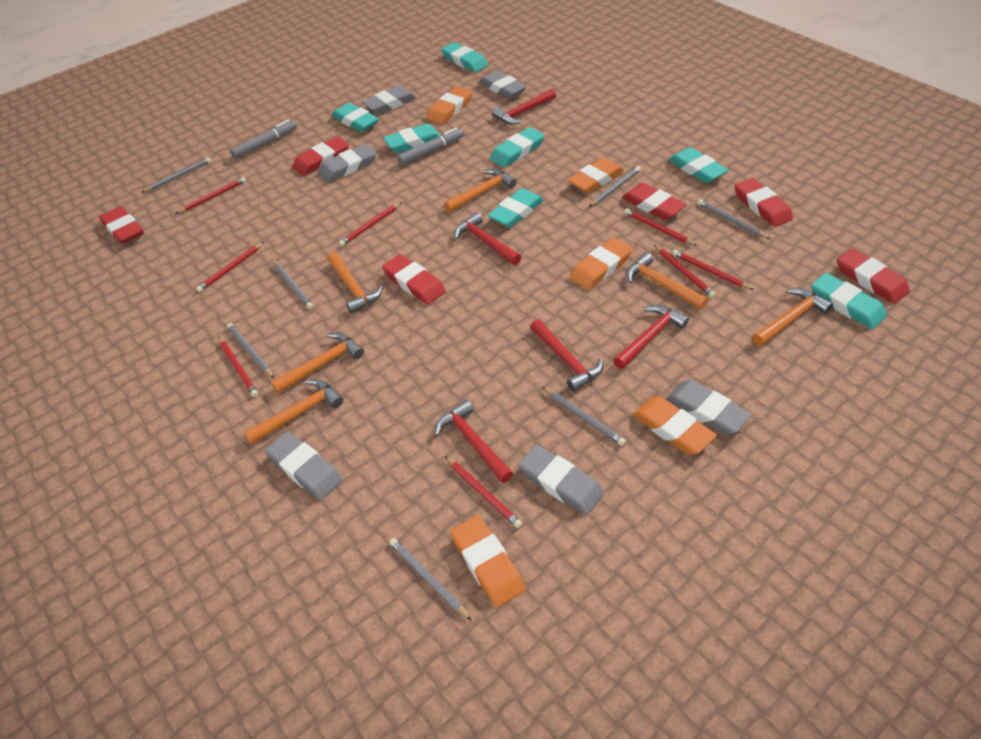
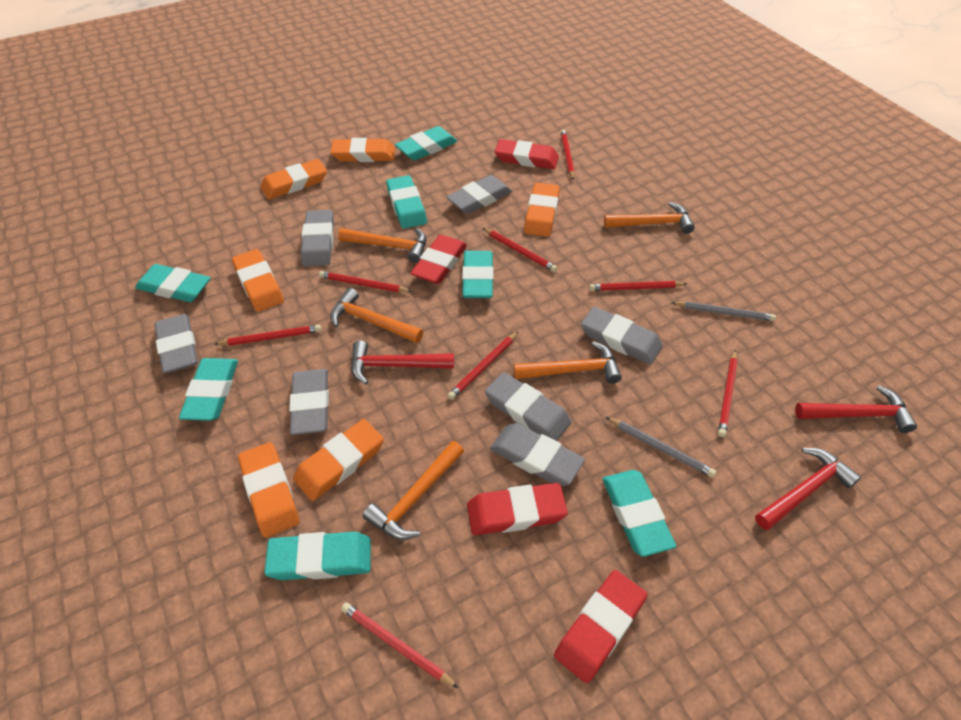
grey eraser: [265,432,343,500] [318,144,376,182] [362,85,417,114] [479,70,527,99] [518,445,604,515] [666,380,752,435] = 6 -> [154,314,198,373] [289,369,329,435] [301,210,334,266] [446,175,512,214] [485,372,571,441] [490,423,585,486] [581,307,663,365] = 7
grey marker: [230,120,297,159] [397,127,464,165] = 2 -> none = 0
grey pencil: [141,158,211,193] [227,323,274,379] [272,260,313,309] [389,538,472,621] [542,387,625,446] [589,166,641,207] [697,199,770,239] = 7 -> [606,417,716,478] [671,301,776,321] = 2
orange eraser: [426,86,473,124] [450,515,526,607] [567,157,624,193] [570,238,633,290] [633,396,717,455] = 5 -> [232,249,284,312] [238,442,300,538] [260,159,327,199] [293,419,384,501] [331,138,395,162] [524,183,560,237] = 6
orange hammer: [244,379,343,445] [271,333,364,394] [327,252,383,314] [444,169,517,212] [626,253,708,309] [752,288,833,346] = 6 -> [330,288,423,343] [338,228,426,263] [363,441,464,540] [513,341,622,384] [604,202,695,234] = 5
red eraser: [100,206,143,244] [292,137,349,176] [382,254,446,305] [622,183,686,220] [735,178,793,227] [837,248,910,304] = 6 -> [410,235,467,284] [467,483,568,535] [495,139,559,169] [554,570,648,683] = 4
red hammer: [434,400,514,483] [454,212,521,265] [492,89,556,125] [530,319,603,392] [613,305,689,369] = 5 -> [351,340,454,384] [755,448,861,530] [795,386,917,433] = 3

